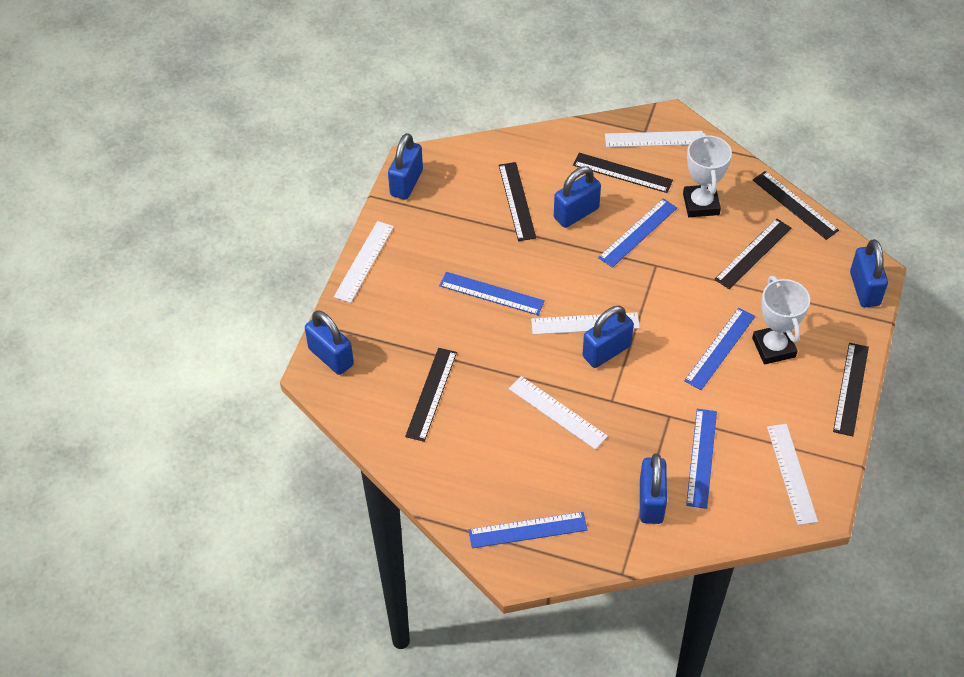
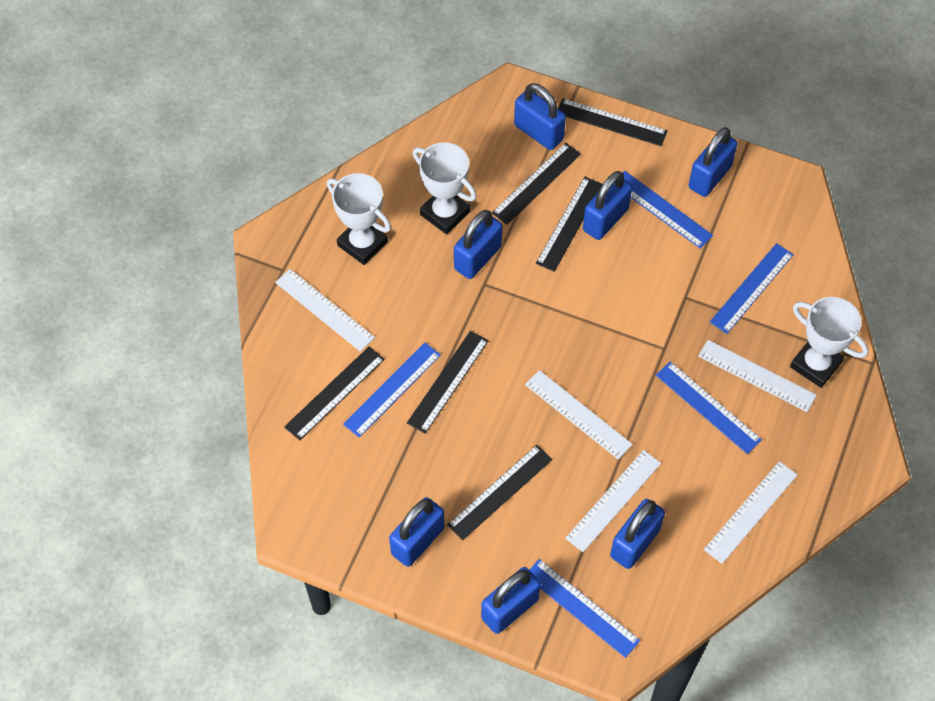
blue padlock: [305,310,354,375] [388,133,423,200] [554,166,601,228] [582,306,634,368] [640,453,667,524] [850,239,888,307] = 6 -> [389,497,444,567] [454,210,502,279] [481,567,541,634] [514,83,566,150] [583,171,632,240] [610,499,665,569] [689,127,738,197] = 7
white trophy: [683,133,732,217] [752,276,810,364] = 2 -> [327,173,391,265] [413,142,477,234] [790,297,869,388] = 3

